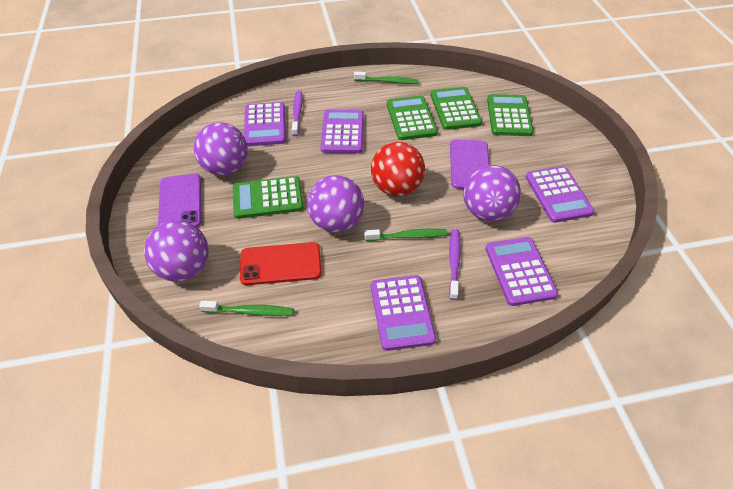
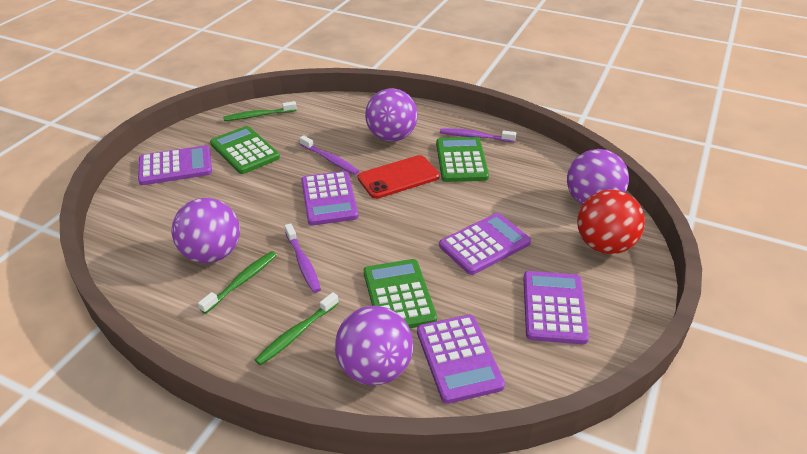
green calculator: [233,176,303,219] [387,96,438,140] [430,87,482,130] [487,94,533,136] = 4 -> [210,126,280,174] [364,259,437,328] [436,137,489,182] = 3
purple phone: [158,173,202,227] [450,139,490,189] = 2 -> none = 0
purple toothbrush: [292,90,302,136] [449,229,461,300] = 2 -> [285,223,321,293] [300,135,359,175] [440,128,516,142] = 3

